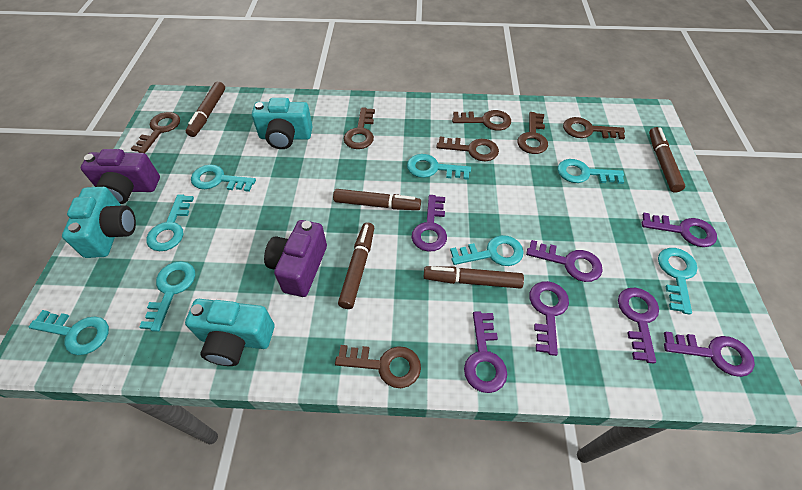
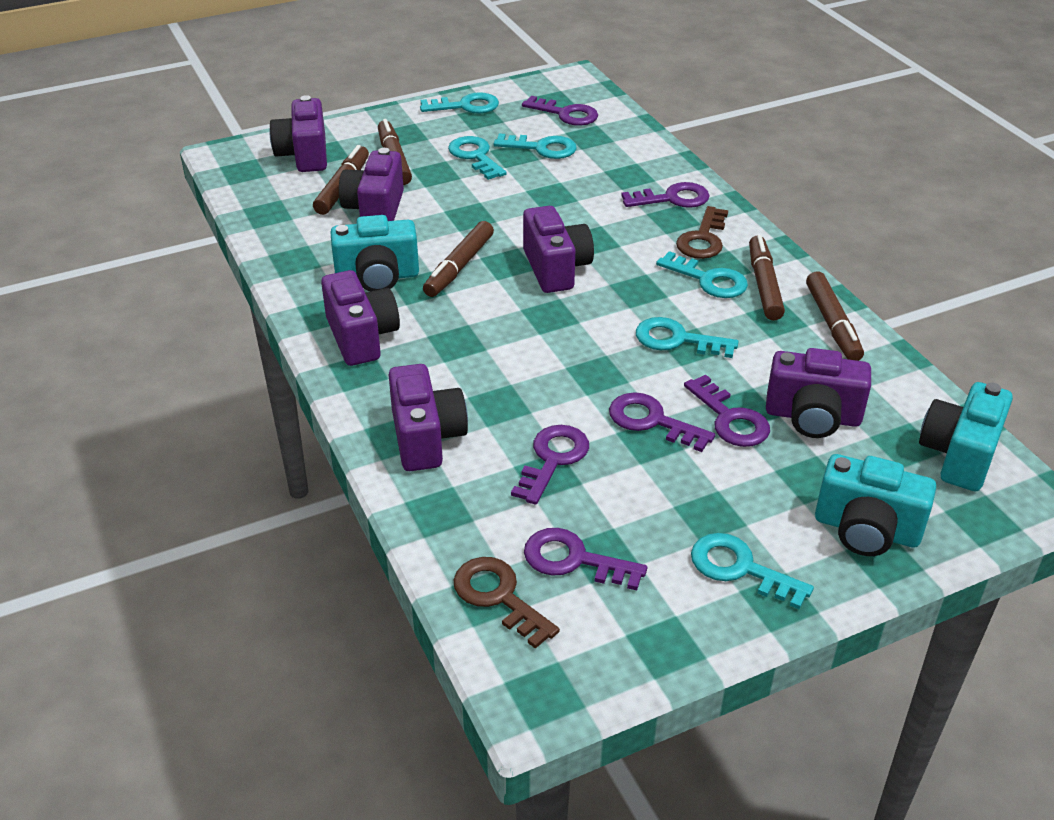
brown key: [131,112,180,153] [335,345,421,388] [344,107,375,149] [437,136,499,161] [452,110,511,131] [517,112,548,154] [563,117,625,139] = 7 -> [454,557,560,649] [676,206,728,259] = 2
purple camera: [81,149,160,204] [264,220,327,297] = 2 -> [269,95,327,172] [321,270,400,366] [339,148,404,221] [389,364,468,471] [523,206,594,293] [766,348,871,438] = 6
purple key: [411,195,447,252] [464,311,507,393] [526,240,603,282] [529,281,569,356] [618,288,659,363] [642,213,717,247] [664,331,755,377] = 7 -> [511,425,589,505] [522,96,598,126] [524,528,647,590] [609,392,715,452] [621,182,710,208] [684,375,770,447] = 6
turquoise key: [29,310,109,355] [139,261,195,332] [146,194,194,251] [191,165,256,192] [407,154,471,180] [450,235,524,266] [558,159,624,184] [658,248,697,315] = 8 -> [420,92,499,114] [448,136,507,180] [494,134,577,159] [636,317,739,358] [656,251,748,298] [691,533,814,609] = 6

